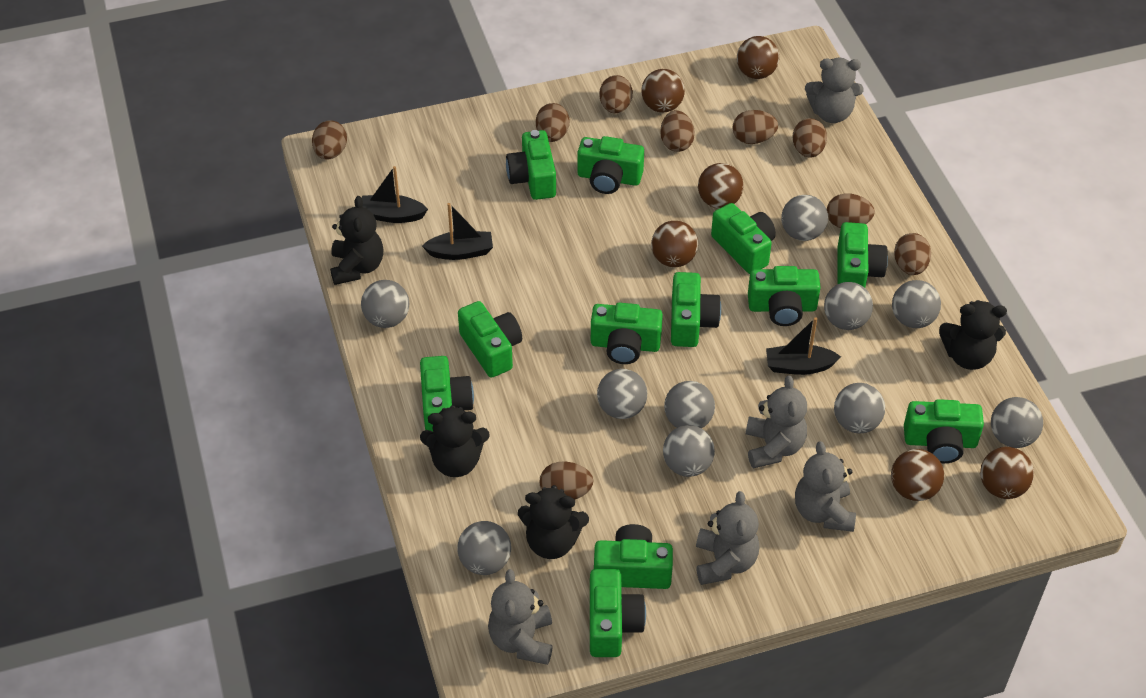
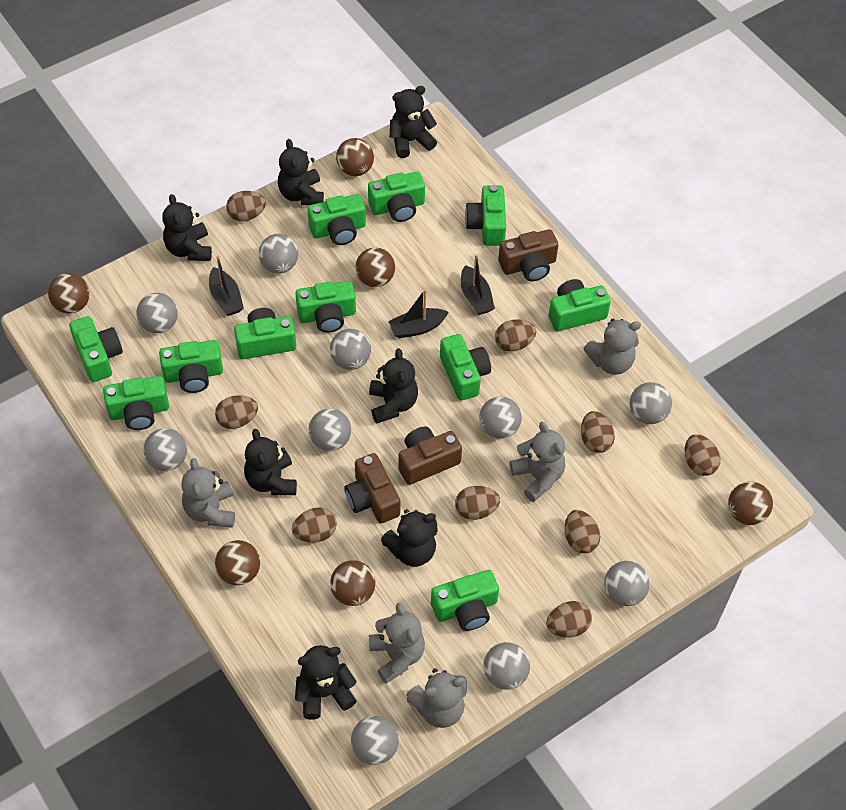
black teddy bear: [330,196,384,285] [420,405,490,477] [518,485,589,559] [939,300,1007,370] = 4 -> [162,194,212,261] [244,429,297,495] [278,139,324,205] [295,645,357,720] [369,348,418,424] [381,509,438,567] [390,86,437,158] = 7
brown camera: none = 0 -> [344,453,400,523] [398,427,462,485] [498,229,558,281] = 3
green camera: [420,356,474,432] [458,301,522,378] [506,130,556,200] [577,136,644,194] [590,569,646,657] [591,303,663,364] [594,524,673,589] [671,272,721,347] [711,203,776,274] [748,266,821,326] [838,222,888,288] [904,399,984,463] = 12 -> [69,316,123,382] [103,376,169,430] [159,340,223,393] [234,308,296,359] [295,281,356,333] [308,194,366,245] [368,172,425,222] [431,570,499,631] [440,334,491,401] [465,185,506,246] [549,279,611,331] = 11

